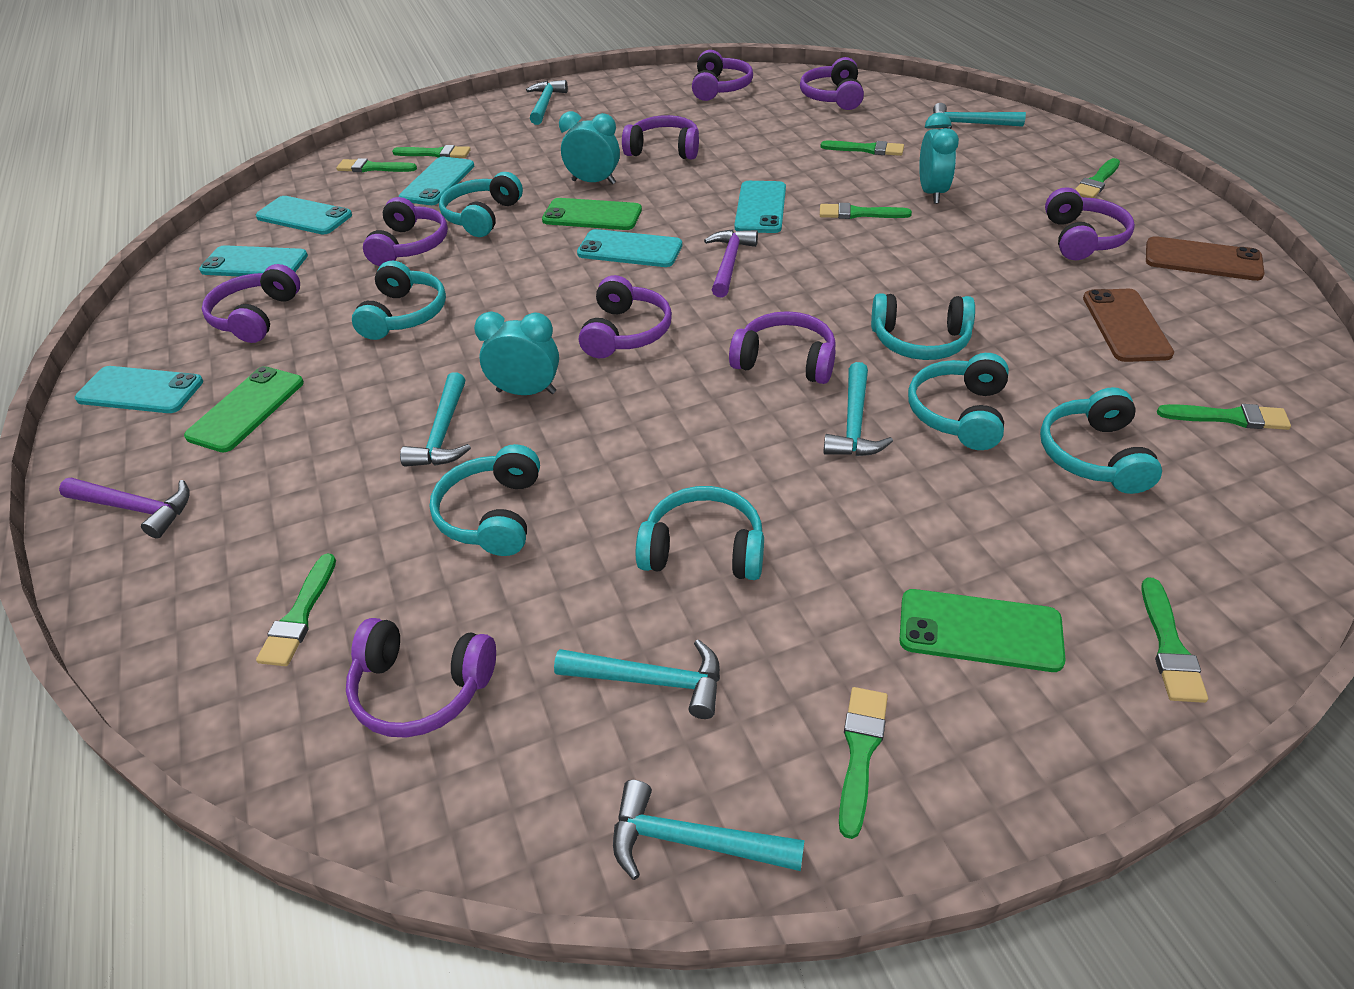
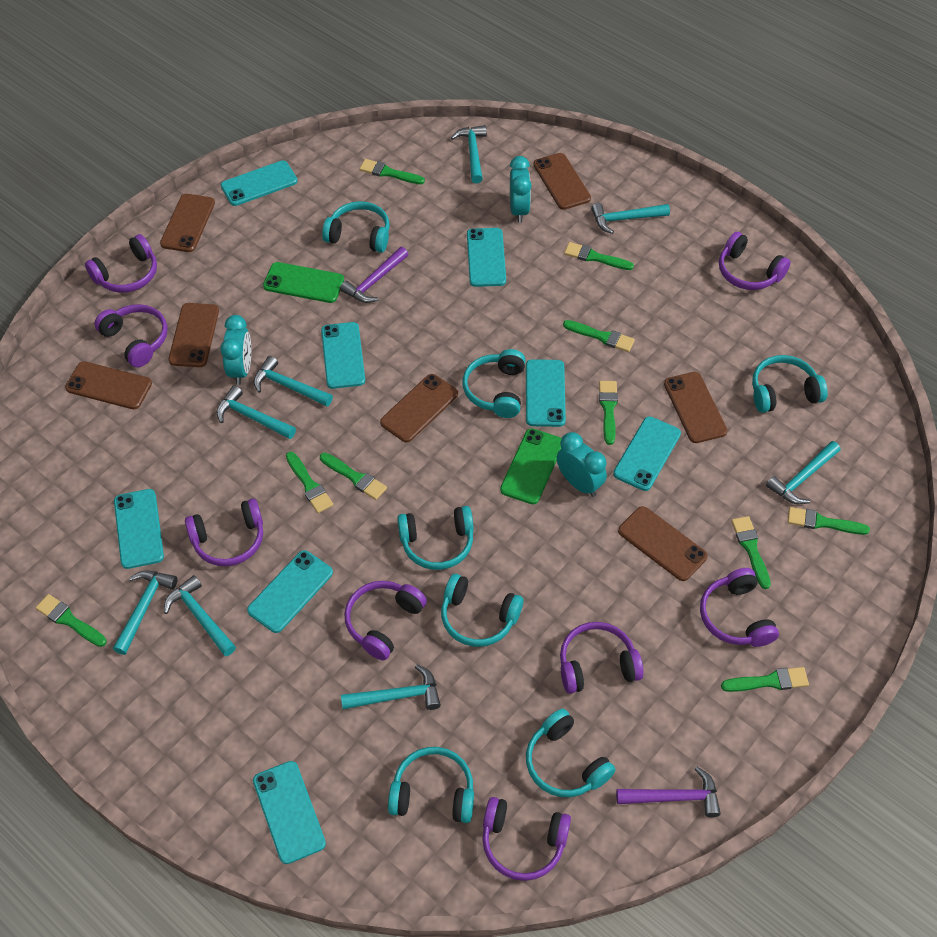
brown phone: [1083,289,1174,362] [1146,236,1265,281] = 2 -> [65,361,152,409] [160,194,215,252] [168,303,219,367] [380,374,458,442] [533,153,591,210] [618,506,708,581] [664,372,727,443] = 7
green brush: [256,554,336,666] [336,158,417,172] [392,145,471,158] [820,203,912,219] [821,141,904,156] [839,687,888,839] [1075,158,1120,198] [1141,577,1208,703] [1157,404,1291,430] = 9 -> [36,594,107,647] [286,452,333,513] [320,453,387,500] [359,159,425,184] [563,320,635,352] [564,242,634,270] [599,381,618,445] [721,667,809,692] [731,516,771,589] [788,507,870,535] = 10
green phone: [184,366,304,453] [542,198,642,230] [899,589,1066,672] = 3 -> [263,262,344,303] [500,428,562,504] = 2
purple headphones: [202,264,300,343] [346,618,496,738] [363,197,448,266] [579,275,672,358] [622,115,699,159] [692,50,753,101] [729,311,836,384] [800,57,864,110] [1045,187,1135,260] = 9 -> [85,234,157,293] [95,304,167,367] [185,498,263,566] [344,581,427,660] [482,797,571,881] [560,622,644,694] [700,568,779,647] [719,232,791,290] = 8
turquoise hammer: [400,372,471,467] [526,80,568,125] [554,639,720,719] [613,780,804,880] [823,362,893,456] [933,103,1026,129] = 6 -> [113,571,177,655] [164,575,236,656] [216,385,296,439] [254,356,333,406] [341,665,441,710] [451,125,487,183] [591,203,670,234] [766,441,840,504] = 8
turquoise phone: [75,366,203,413] [199,245,308,276] [256,196,352,235] [399,157,474,205] [577,229,682,267] [734,181,786,233] = 6 -> [114,489,164,569] [221,161,297,206] [247,550,333,633] [253,761,326,864] [321,322,365,389] [467,228,506,287] [526,359,566,427] [613,416,681,491] = 8

